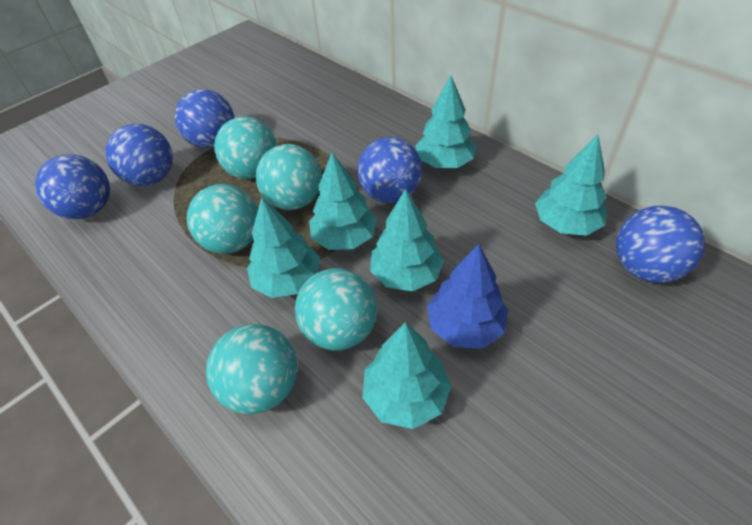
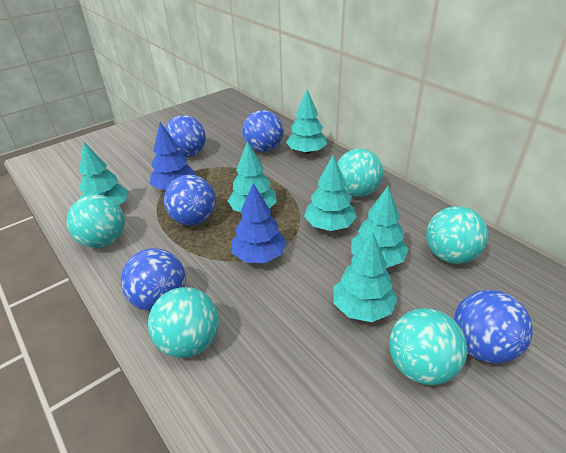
blue tree: [427,244,508,349] = 1 -> [150,122,196,190] [232,183,287,263] = 2

